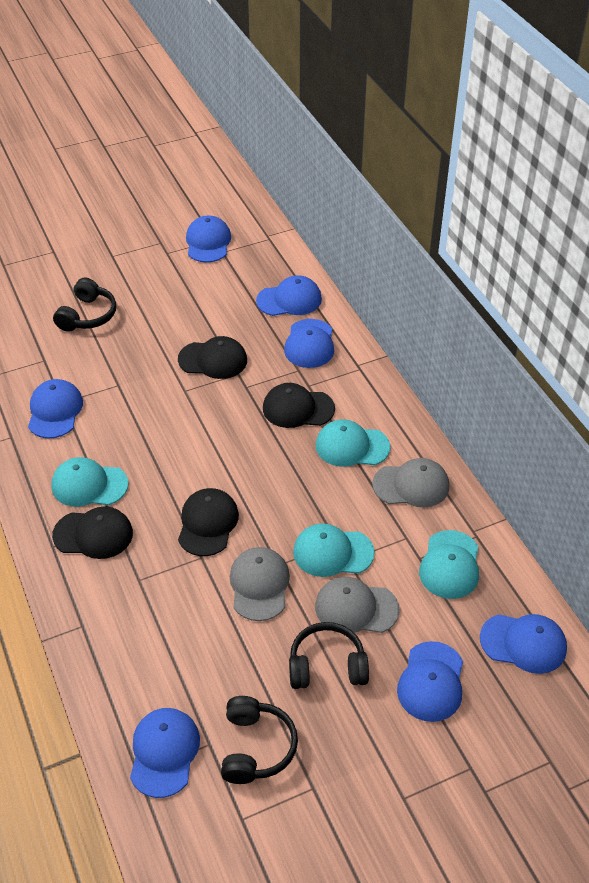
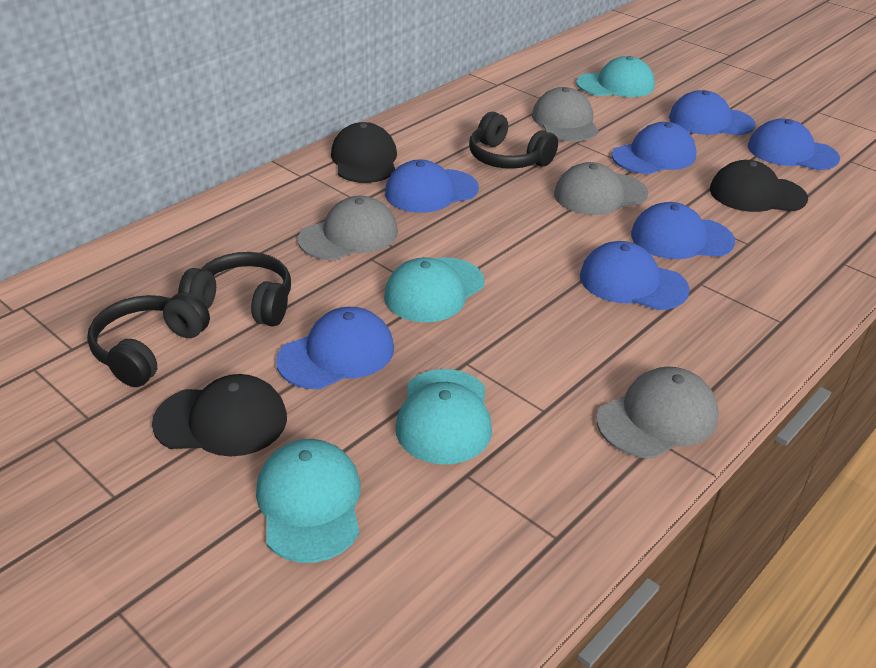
black cap: [52,507,133,559] [178,336,247,379] [178,488,239,556] [263,383,335,428] = 4 -> [152,374,287,456] [331,122,397,183] [710,160,808,212] = 3
grey cap: [230,547,290,621] [315,577,400,633] [372,458,449,508] = 3 -> [298,196,398,260] [532,87,599,142] [554,162,648,215] [597,367,719,459] = 4

